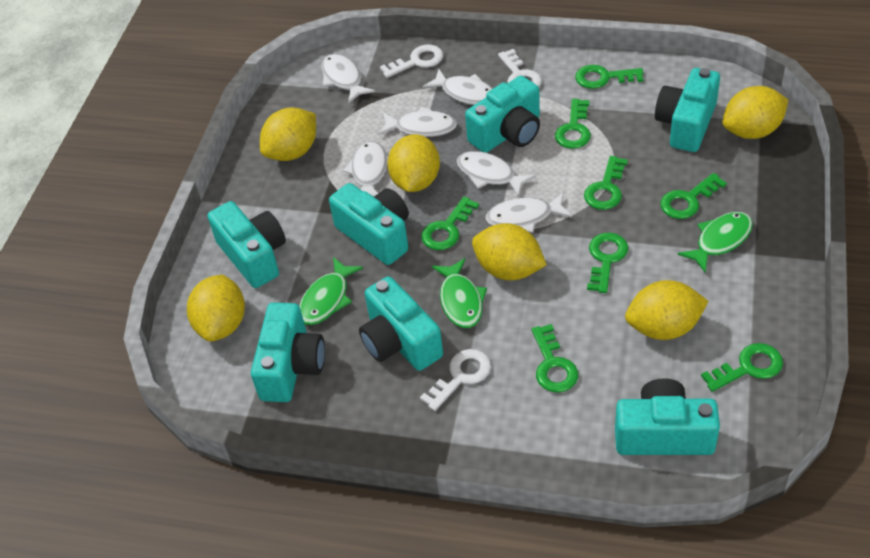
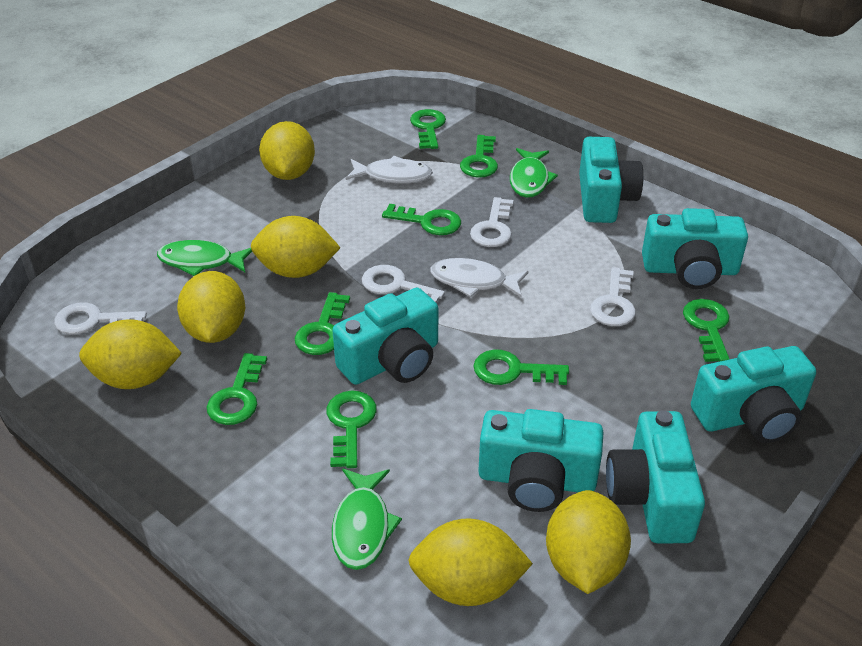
turquoise camera: [208,201,286,288] [251,302,325,402] [329,183,409,265] [359,276,443,371] [465,76,540,153] [615,378,720,455] [655,68,720,152] = 7 -> [332,288,438,385] [478,409,603,512] [579,137,643,223] [606,410,705,544] [642,208,748,289] [691,346,816,443] = 6
white fish: [321,54,375,104] [343,141,387,197] [378,107,457,137] [423,69,493,105] [457,151,536,197] [486,193,572,233] = 6 -> [346,156,433,183] [430,258,529,298] = 2
white key: [380,45,443,78] [420,349,491,411] [498,49,542,87] = 3 -> [54,302,147,335] [362,265,445,303] [470,197,513,247] [590,267,636,326] = 4

